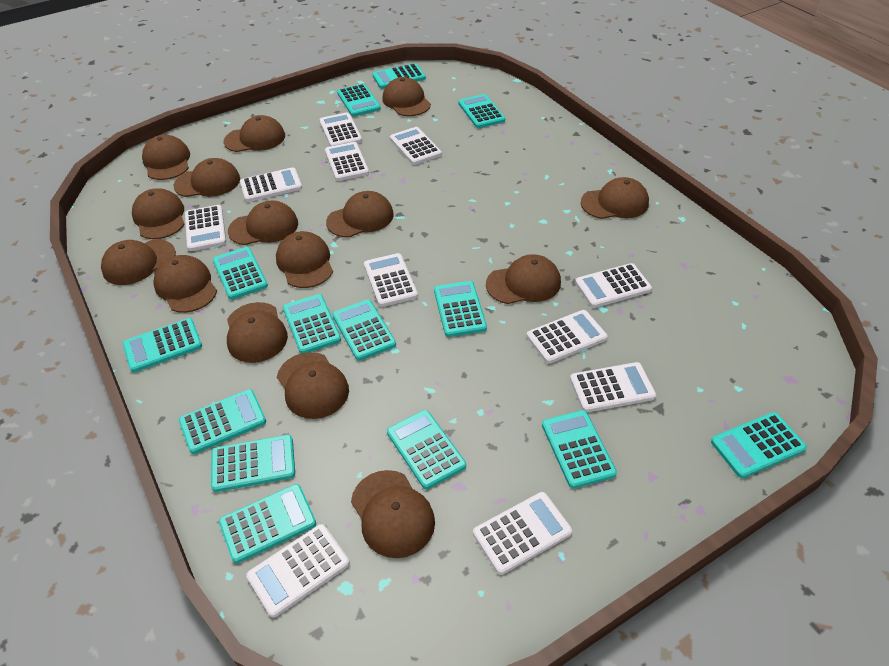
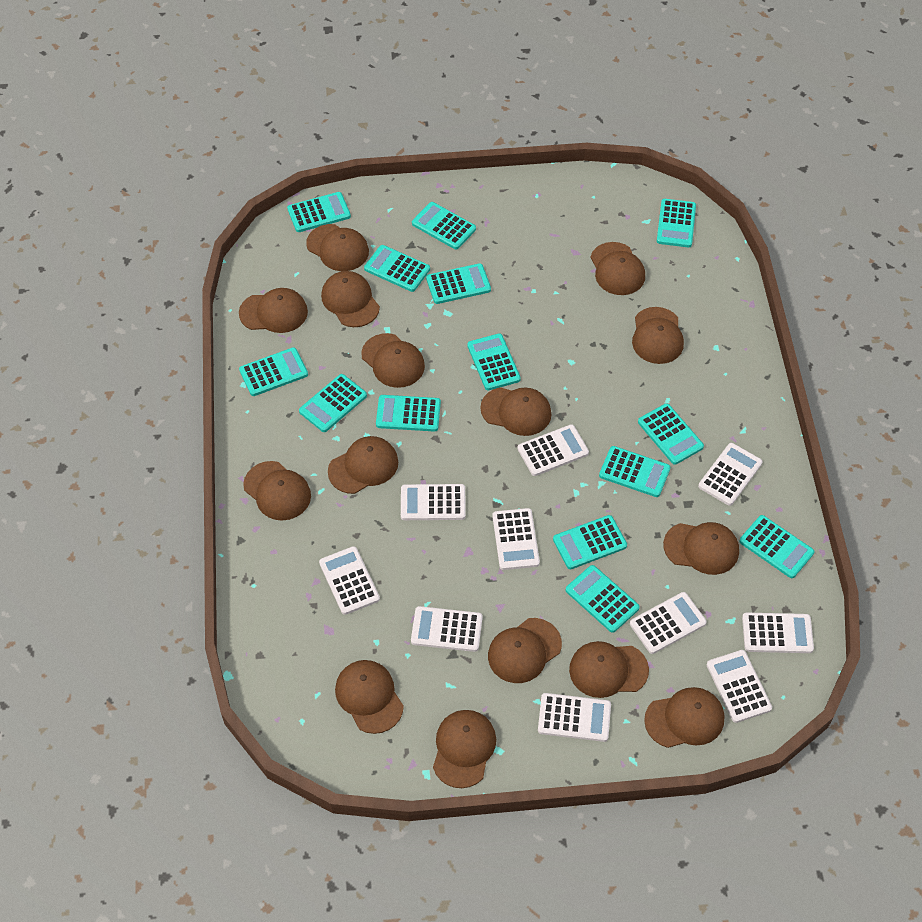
white calculator: [185,205,226,251] [240,167,302,202] [246,524,350,618] [319,112,362,146] [325,142,369,181] [364,253,418,307] [390,127,442,165] [473,492,572,575] [527,310,607,364] [570,362,656,412] [575,263,652,308] = 11 -> [319,546,380,615] [401,484,466,520] [411,606,483,652] [492,508,540,570] [518,425,589,476] [538,693,611,742] [630,592,707,654] [698,443,763,506] [707,650,772,723] [742,613,814,653] = 10

